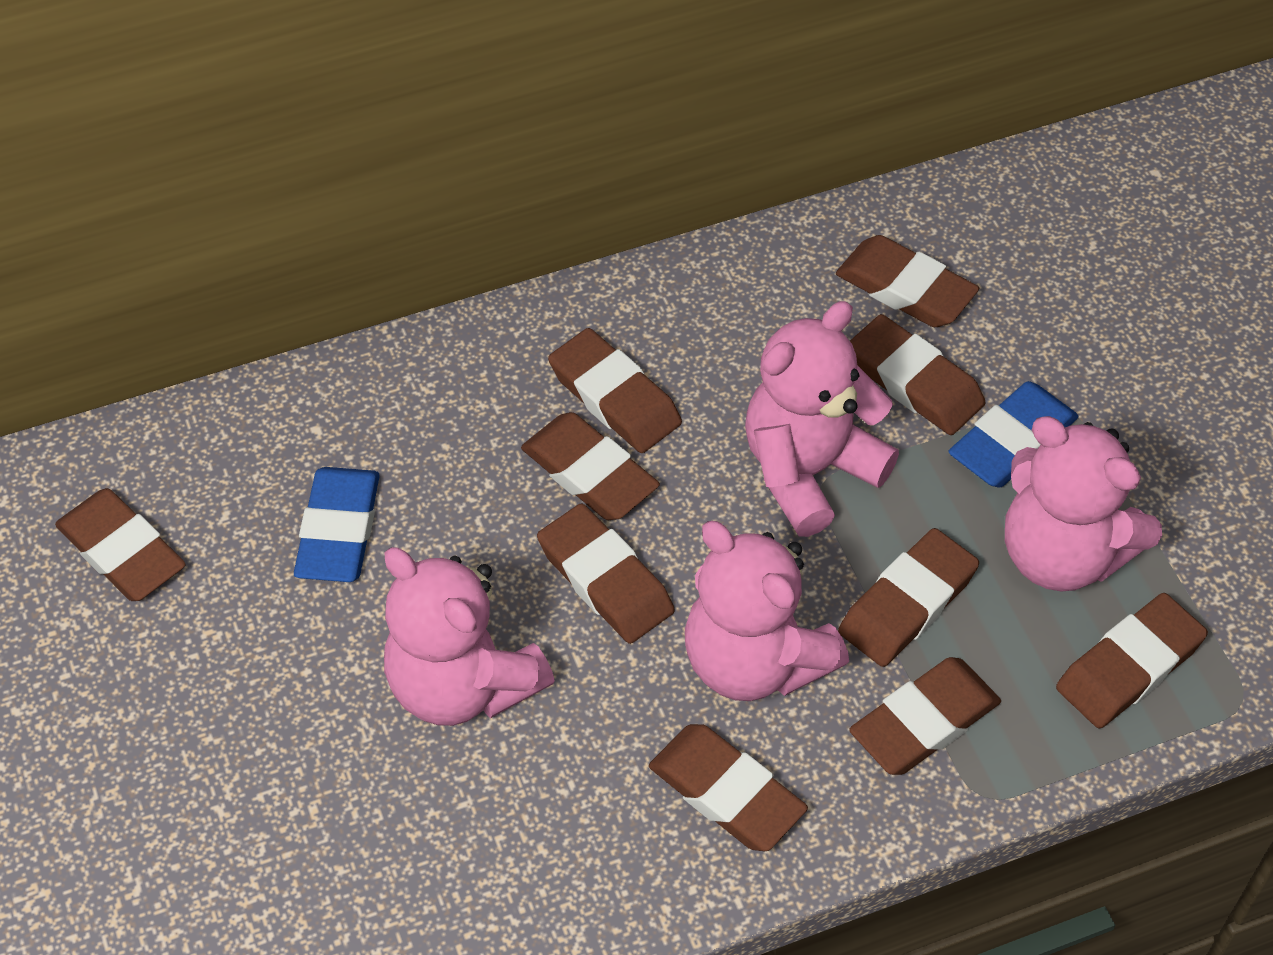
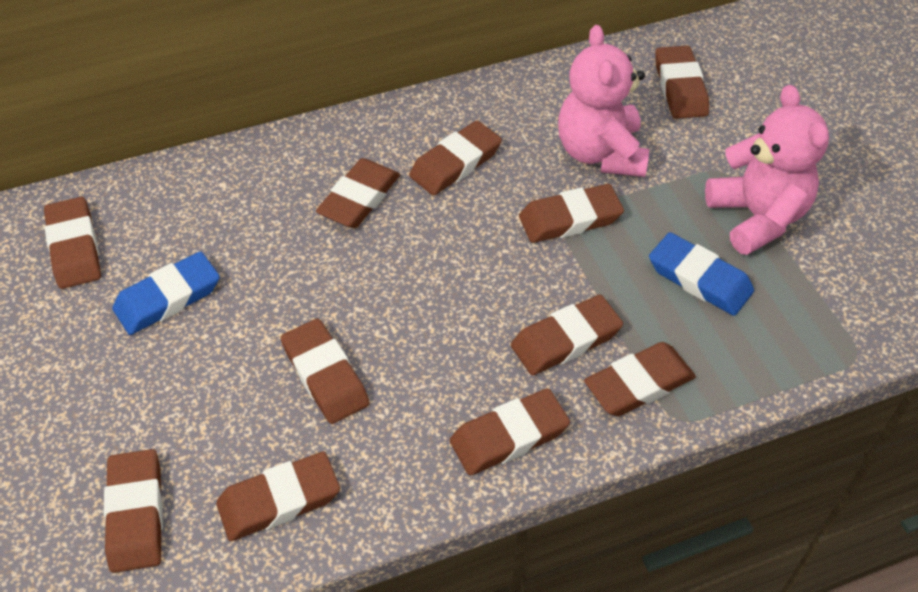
brown eraser: [55,488,186,601] [521,412,660,520] [537,503,675,644] [548,328,682,453] [649,724,808,851] [836,235,979,327] [838,528,979,667] [849,657,1001,775] [850,314,985,435] [1056,593,1208,728] = 10 -> [44,197,101,289] [104,449,163,573] [216,451,340,541] [281,319,370,424] [316,158,400,228] [409,121,502,196] [450,388,570,476] [511,295,623,375] [519,184,624,243] [584,342,696,416] [655,46,709,119] = 11
pink teddy bear: [384,547,555,726] [685,521,849,701] [745,301,899,537] [1005,416,1162,592] = 4 -> [558,25,649,177] [705,85,829,255] = 2

